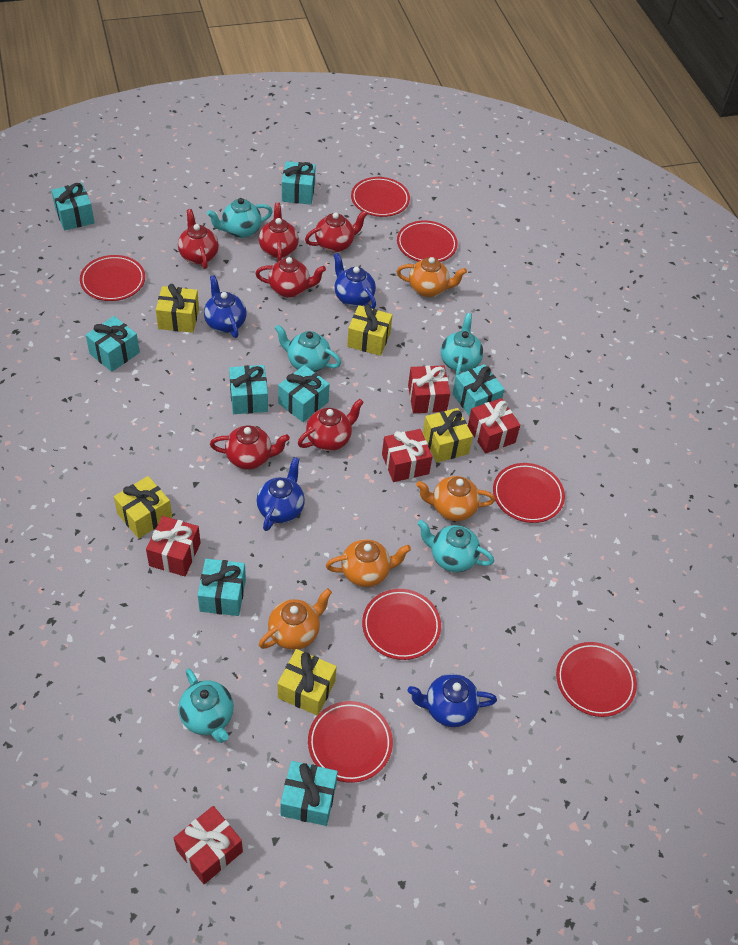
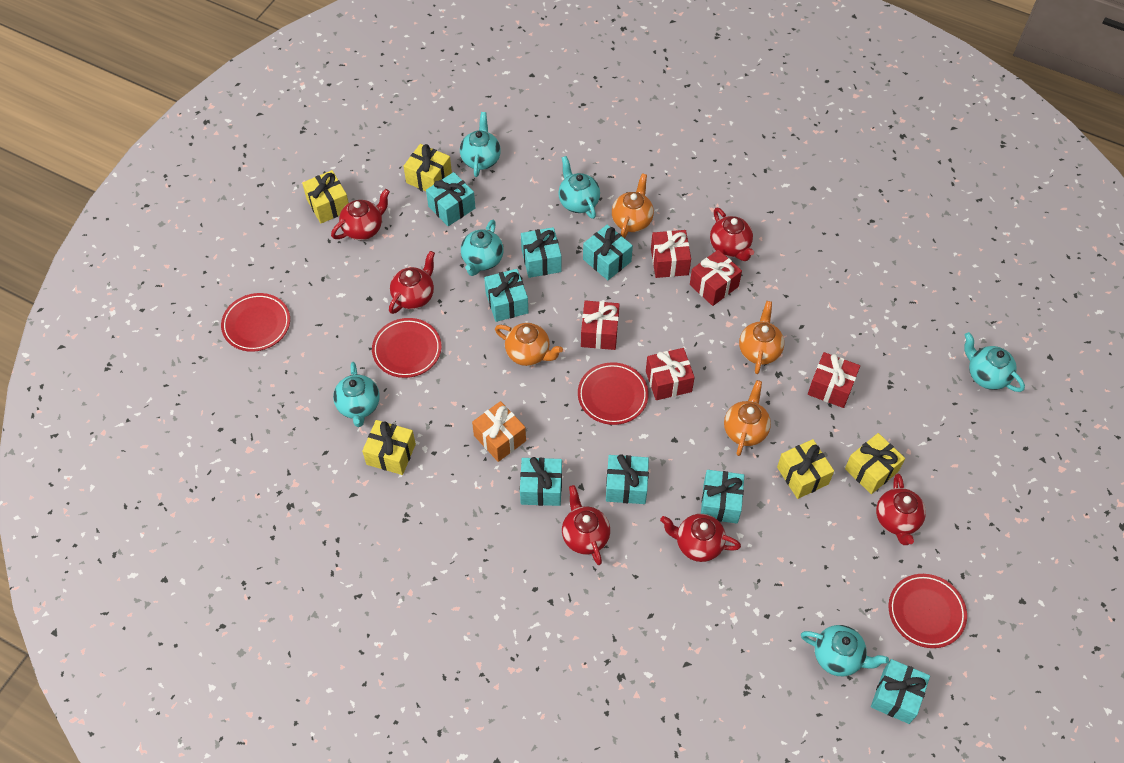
blue teapot: [204,275,246,338] [257,457,305,531] [334,253,376,309] [407,674,497,727] = 4 -> none = 0
orange gift: none = 0 -> [472,401,526,462] = 1
red plate: [80,255,145,301] [308,701,393,783] [351,177,410,217] [362,589,441,660] [397,221,458,262] [493,463,565,523] [556,642,637,717] = 7 -> [221,293,290,352] [372,318,441,378] [578,362,649,425] [888,574,967,648] = 4
turquoise teapot: [179,668,234,743] [207,198,273,238] [275,325,341,372] [417,520,494,572] [441,313,483,377] = 5 -> [333,362,380,427] [460,112,501,177] [461,220,504,276] [558,156,600,219] [801,625,889,676] [964,332,1025,392] = 6

